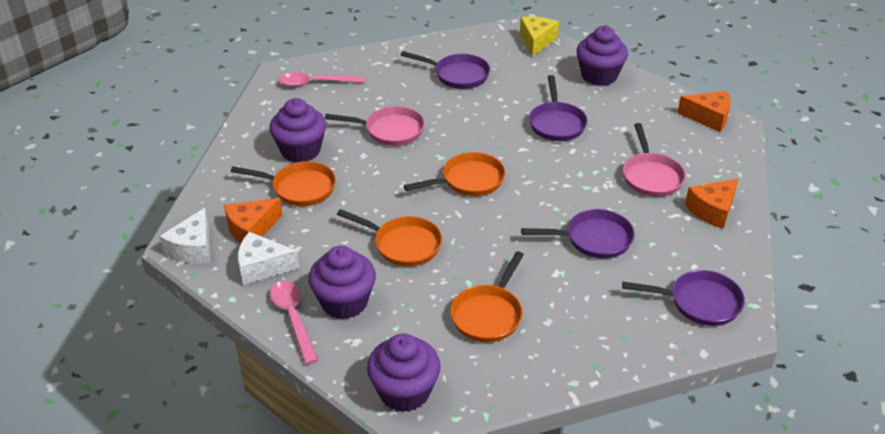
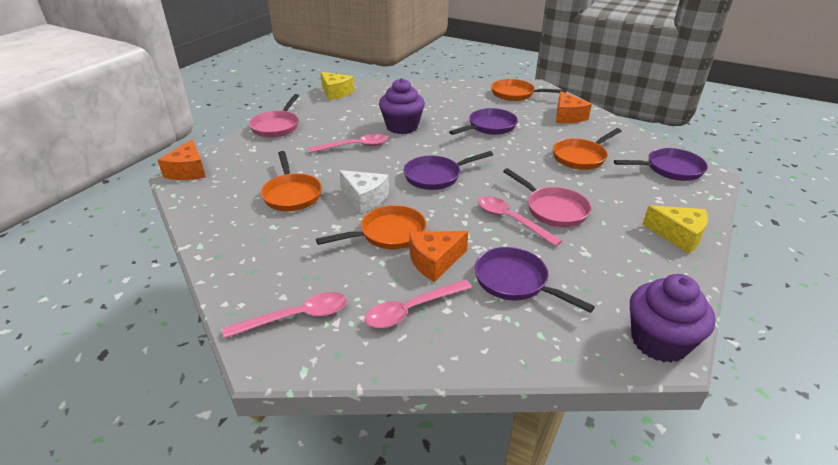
pink spoon: [270,281,318,365] [279,72,365,87] = 2 -> [222,292,347,338] [308,134,388,153] [365,279,472,328] [478,196,562,247] = 4
purple cupcake: [270,98,326,162] [309,246,376,319] [367,334,440,412] [576,26,628,86] = 4 -> [379,78,425,134] [630,274,716,363] = 2
white cheese: [159,208,210,264] [238,232,299,285] = 2 -> [339,170,389,213] = 1
yellow cheese: [520,17,559,57] = 1 -> [320,72,354,100] [642,205,708,254] = 2

